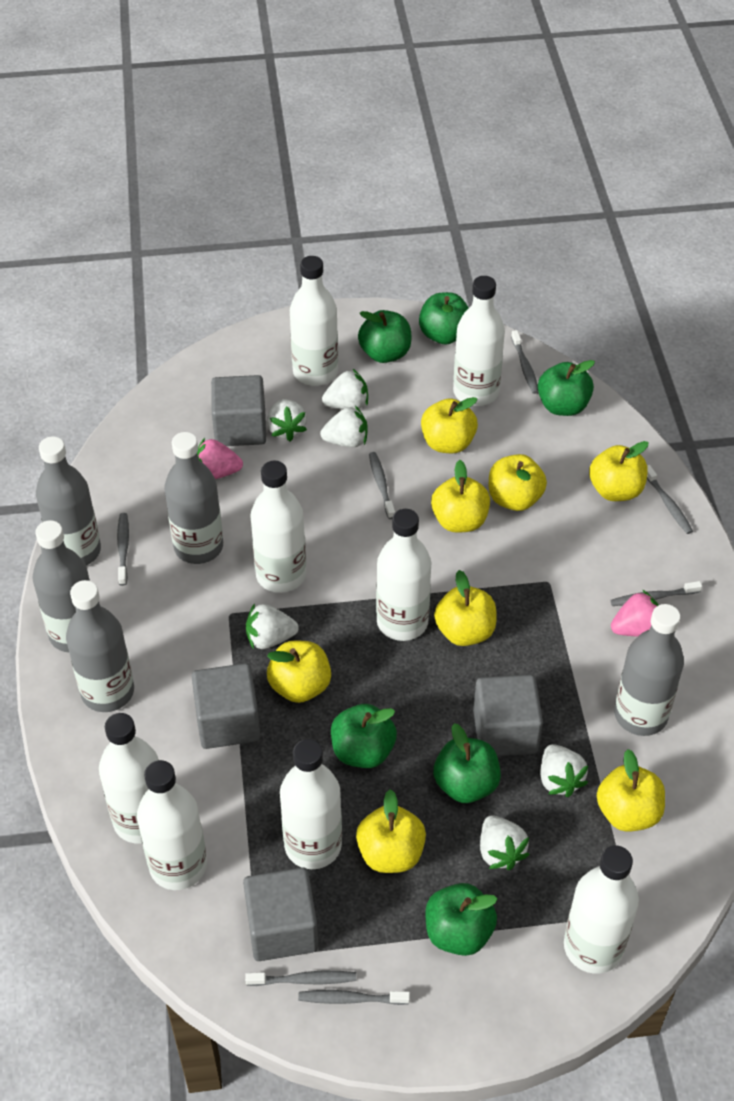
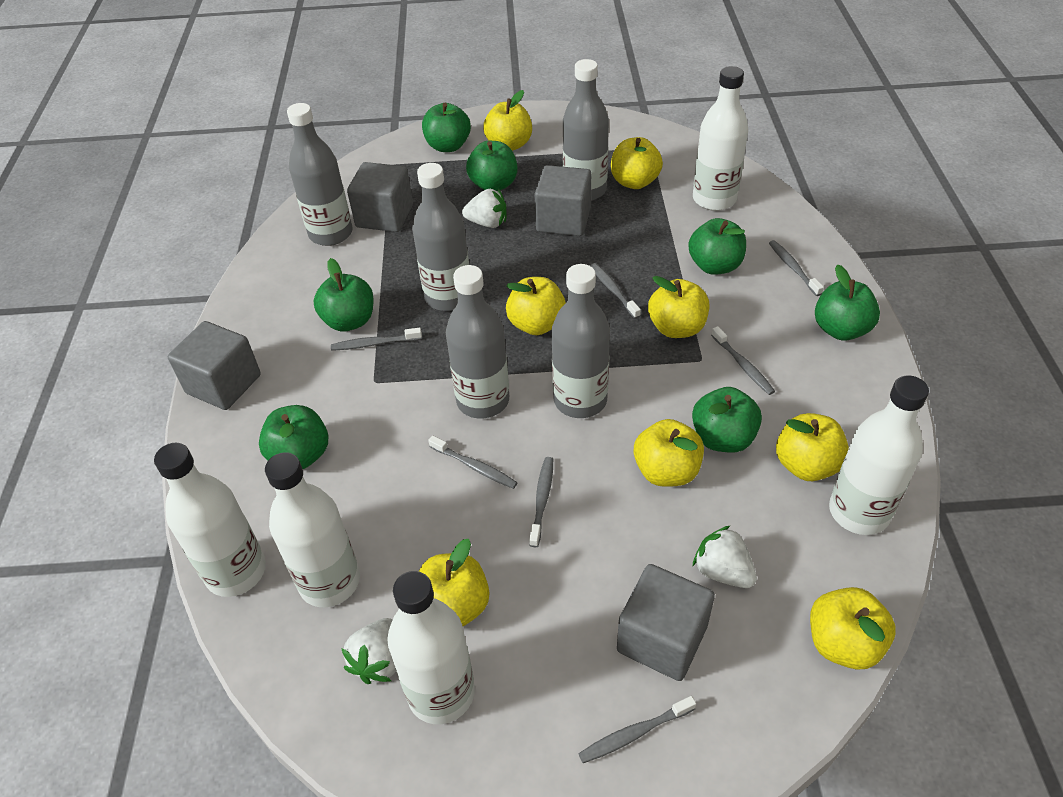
green apple: [331,704,397,768] [358,310,411,363] [419,292,469,345] [425,883,497,956] [433,723,501,803] [538,360,595,416] = 6 -> [259,405,328,469] [314,258,374,331] [422,103,471,152] [466,141,517,191] [688,218,746,275] [692,387,762,453] [815,264,880,341] = 7
pink strawberry: [197,438,243,479] [611,590,659,636] = 2 -> none = 0
white bottle: [99,713,159,843] [137,760,207,890] [250,460,306,593] [280,739,342,869] [290,256,338,386] [376,509,431,641] [453,276,505,406] [564,846,639,974] = 8 -> [154,443,266,597] [265,452,360,607] [387,571,475,724] [693,66,748,211] [829,375,929,535] = 5
white strawberry: [246,603,299,649] [267,399,307,441] [320,405,368,447] [322,369,368,409] [480,815,530,870] [540,744,588,797] = 6 -> [341,618,396,684] [462,189,507,228] [693,525,757,588] = 3

